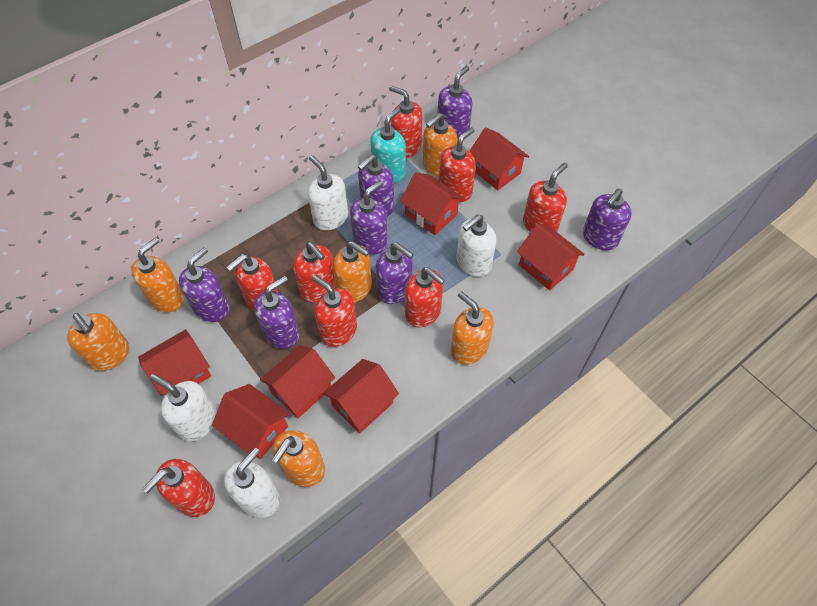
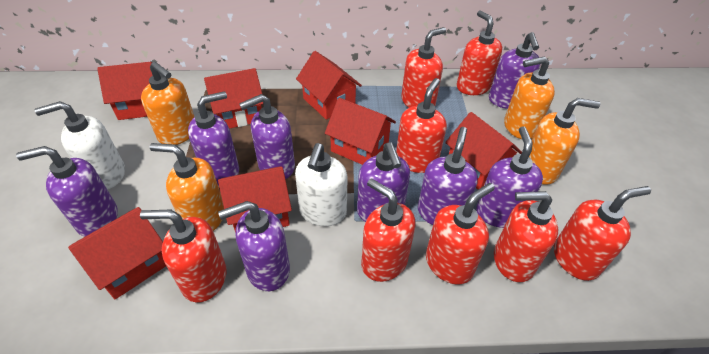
orange soap dispenser: [67,313,129,371] [131,237,184,312] [272,430,325,487] [333,241,372,303] [423,113,458,177] [451,291,494,365] = 6 -> [141,62,194,145] [150,143,224,231] [504,56,555,139] [529,98,600,185] = 4
purple soap dispenser: [179,247,230,322] [254,276,300,349] [350,180,388,255] [358,154,394,217] [376,243,414,304] [437,66,472,138] [583,188,632,250] = 7 -> [16,146,118,237] [188,91,239,185] [218,201,290,291] [239,94,295,179] [357,142,410,222] [418,127,478,225] [476,126,543,228] [489,32,540,109] = 8
turquoise soap dispenser: [370,107,406,183] = 1 -> none = 0
white soap dispenser: [150,374,217,441] [224,447,280,518] [308,155,348,230] [457,214,496,277] = 4 -> [34,101,125,190] [295,143,348,226] = 2

